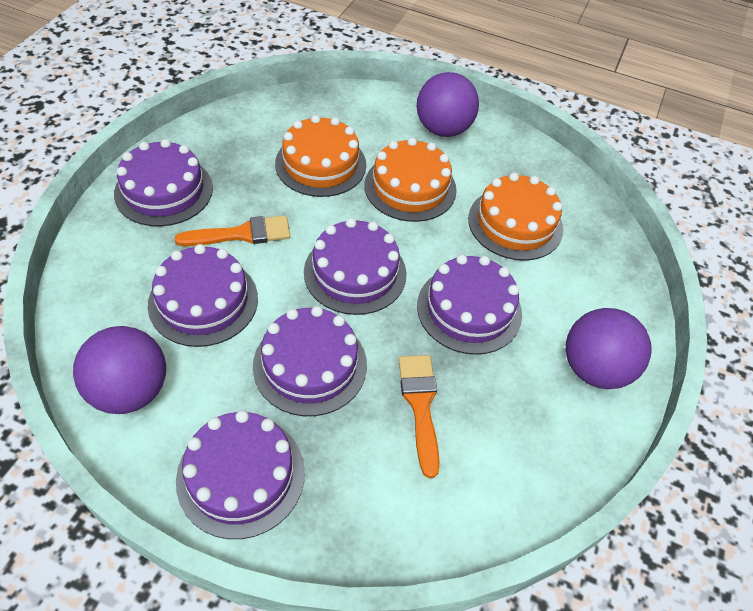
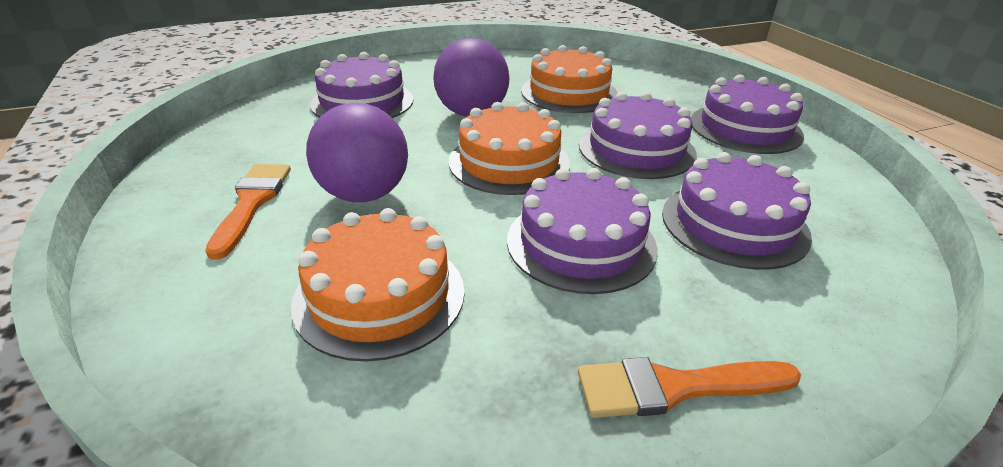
purple ball: [73,326,166,414] [417,72,479,137] [566,308,652,389] = 3 -> [306,103,408,202] [433,38,510,116] = 2
purple cake: [114,139,213,227] [148,244,258,347] [176,410,305,539] [253,306,367,416] [304,218,407,315] [417,254,522,355] = 6 -> [310,52,414,118] [507,168,658,294] [579,92,697,179] [662,152,812,270] [691,74,804,154] = 5

